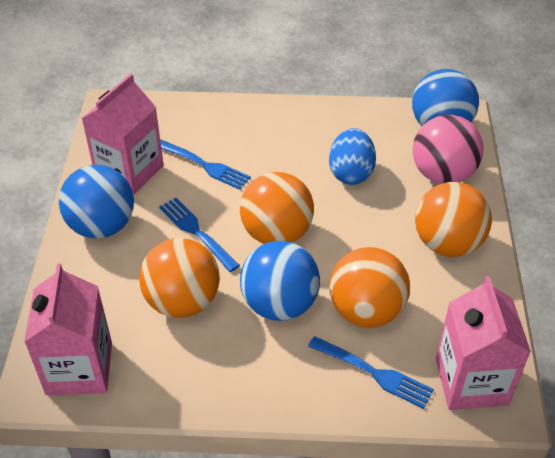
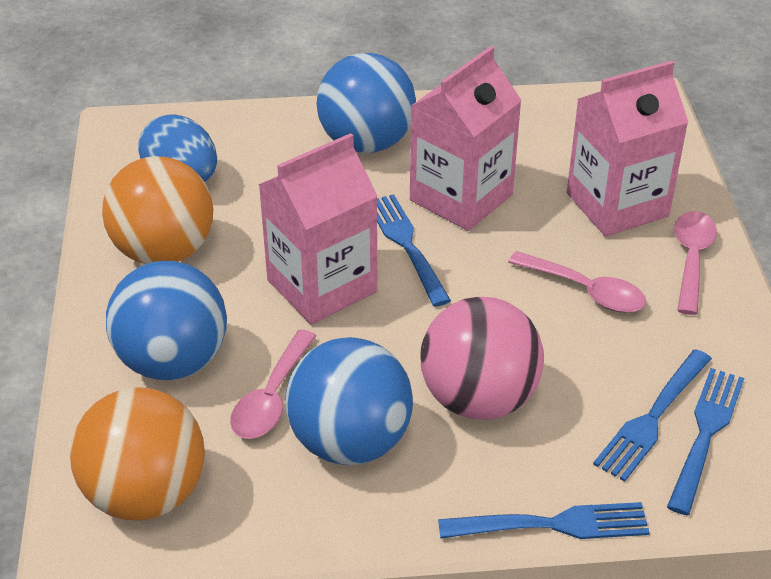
blue fork: [159,198,240,272] [160,140,251,190] [308,336,434,409] = 3 -> [377,194,451,306] [438,502,650,539] [593,349,712,482] [667,368,744,515] = 4
orange ball: [139,238,220,318] [240,172,314,244] [329,247,410,328] [415,182,492,257] = 4 -> [70,387,205,521] [102,156,213,264] = 2
pink spoon: none = 0 -> [230,329,317,439] [508,251,646,313] [674,211,717,315] = 3

